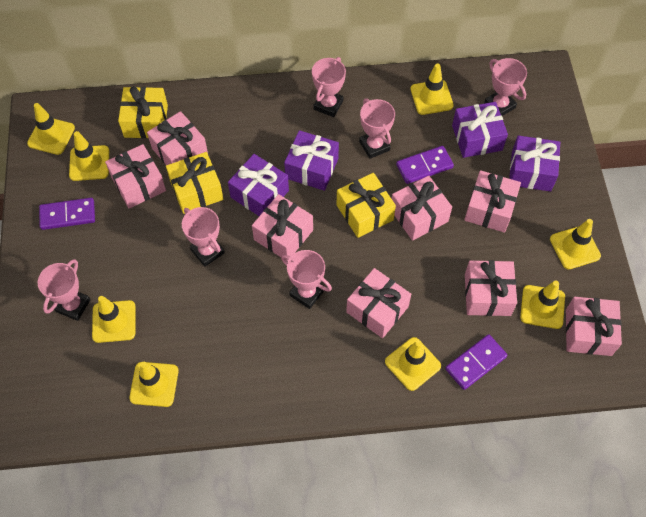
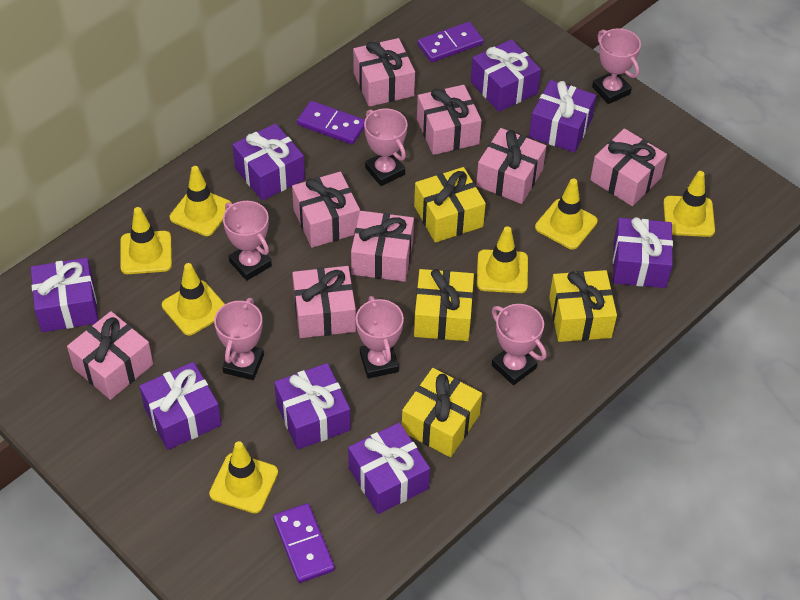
purple gift: [228,154,289,216] [284,130,339,191] [452,102,508,158] [509,135,560,192] = 4 -> [31,258,98,332] [139,362,221,450] [232,123,305,201] [274,363,351,450] [348,422,430,514] [471,39,541,112] [529,80,596,153] [613,217,673,288] = 8
yellow gift: [118,86,168,138] [166,152,224,214] [337,173,396,238] = 3 -> [402,368,482,457] [414,167,486,243] [414,269,474,341] [549,270,617,342] = 4
yellow traffic cone: [27,103,75,155] [69,131,109,181] [92,296,135,343] [129,362,179,407] [385,337,441,391] [411,63,454,115] [520,281,565,329] [550,219,601,270] = 8 -> [120,207,172,274] [162,263,225,336] [170,166,231,236] [209,441,278,513] [477,226,528,293] [535,179,598,249] [663,171,715,237] = 7

